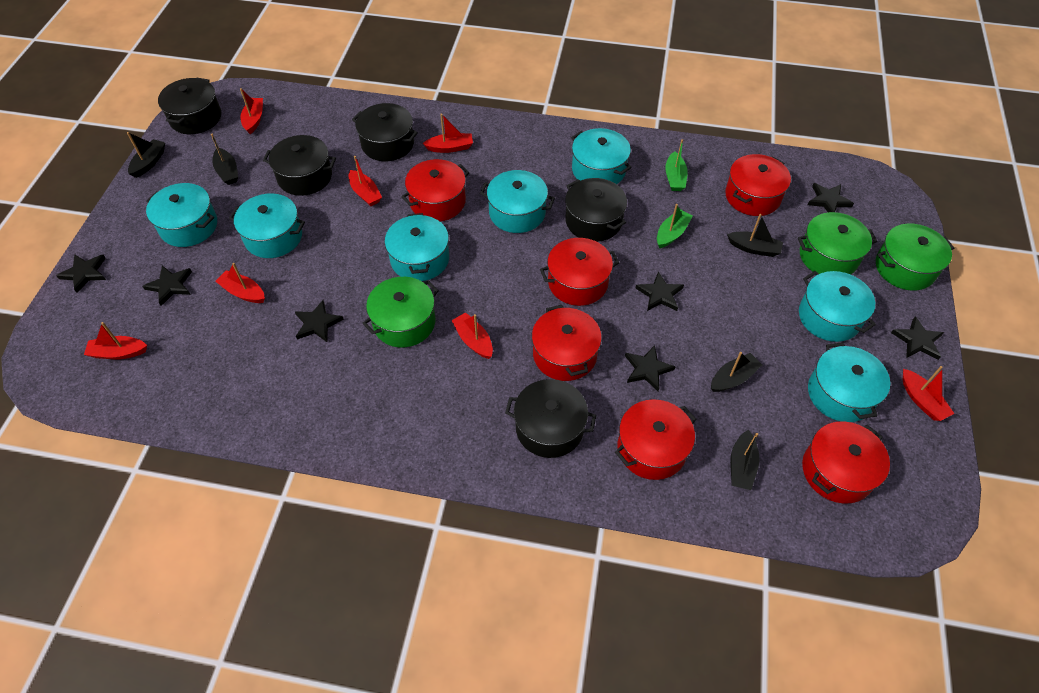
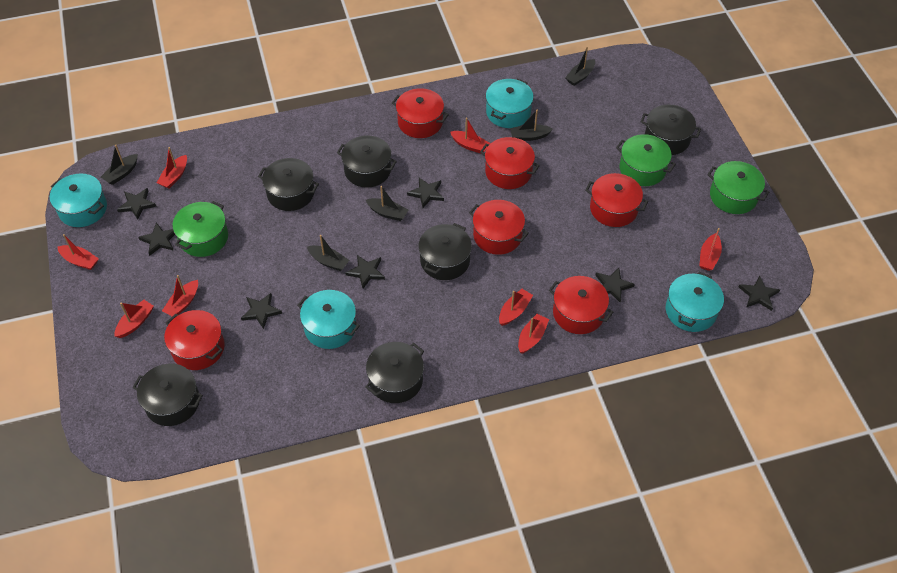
black pot: [158,78,221,134] [263,135,336,196] [352,103,418,161] [505,379,596,458] [565,178,627,242] = 5 -> [132,364,203,426] [258,158,319,211] [337,135,397,188] [365,342,424,403] [418,223,472,280] [640,105,701,155] = 6
green boat: [657,204,693,248] [665,139,688,191] = 2 -> none = 0
red boat: [84,322,147,359] [215,263,265,303] [240,88,263,134] [349,156,382,206] [423,114,473,153] [451,312,493,359] [903,366,954,421] = 7 -> [57,234,99,270] [114,300,154,338] [157,147,187,189] [162,275,198,317] [450,118,490,154] [499,289,533,326] [518,314,549,354] [699,228,722,271] = 8
turquoise pot: [146,183,217,247] [229,193,305,258] [385,213,449,281] [480,170,555,233] [571,128,632,184] [799,271,876,342] [808,342,890,422] = 7 -> [50,174,107,227] [297,290,360,349] [486,79,534,128] [666,272,724,332] = 4

